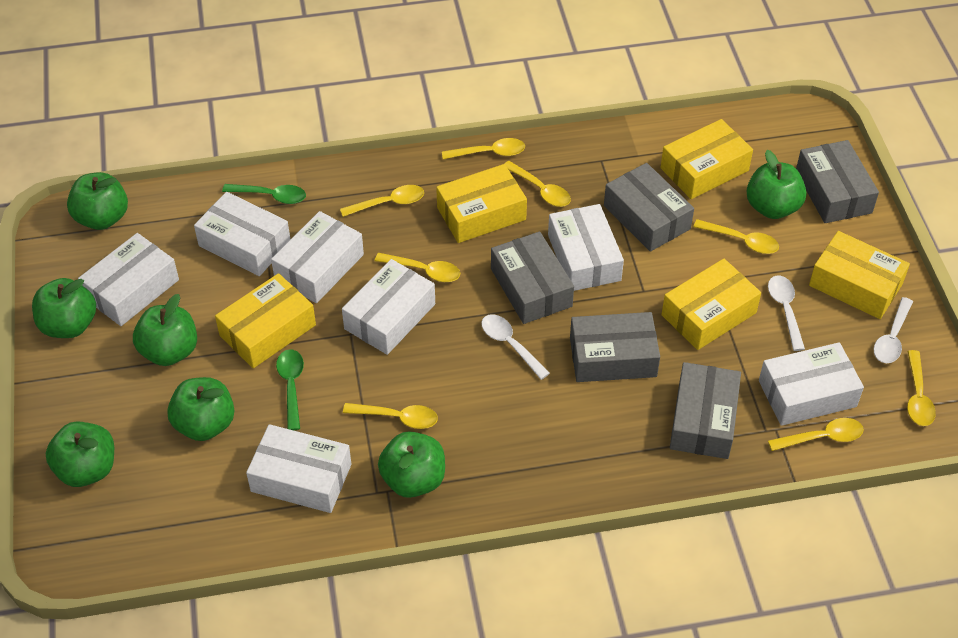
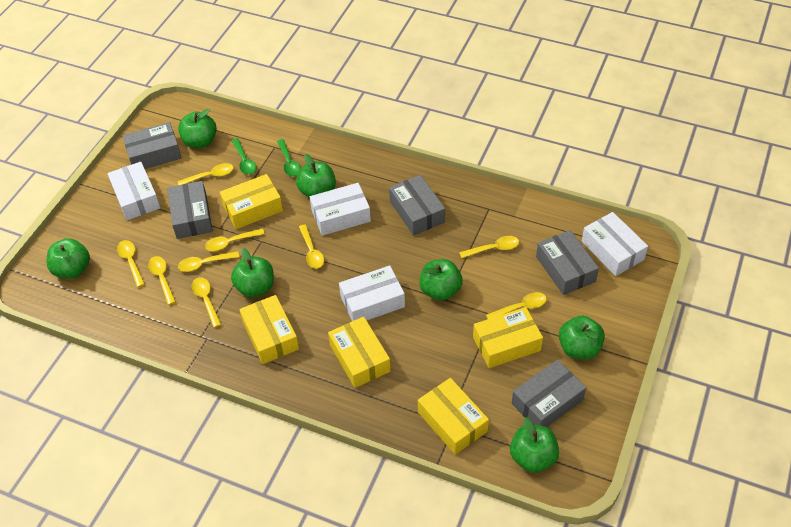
white box: [78,233,179,326] [194,192,291,276] [246,424,351,513] [271,211,364,303] [342,259,435,355] [548,204,624,291] [759,342,864,426] = 7 -> [108,162,160,220] [310,183,371,236] [339,265,405,321] [581,212,648,276] = 4
white spoon: [481,314,550,380] [768,275,805,351] [873,297,913,363] = 3 -> none = 0
yellow spoon: [340,185,424,217] [343,403,438,429] [375,253,460,282] [442,138,525,159] [504,161,571,207] [693,219,779,254] [768,418,864,451] [907,350,936,426] = 8 -> [117,240,145,287] [148,256,176,305] [177,163,234,185] [178,251,239,272] [192,277,221,328] [205,229,265,251] [299,224,324,269] [459,236,519,258] [486,292,547,319] = 9

